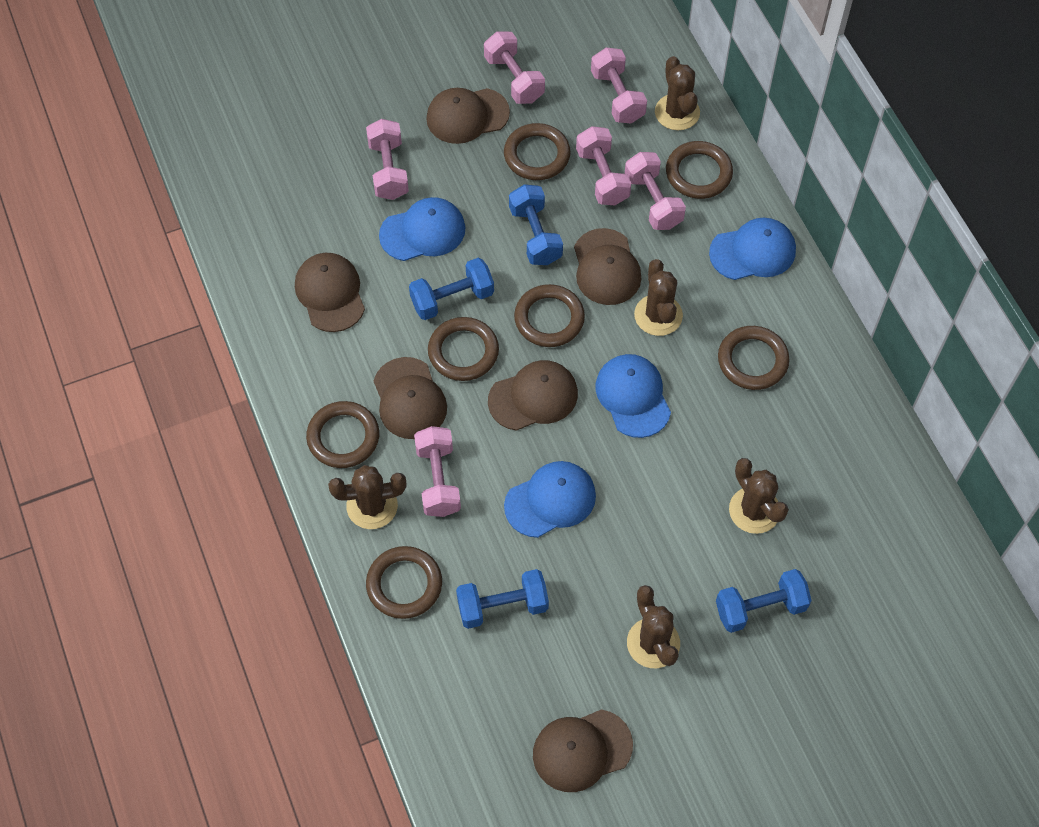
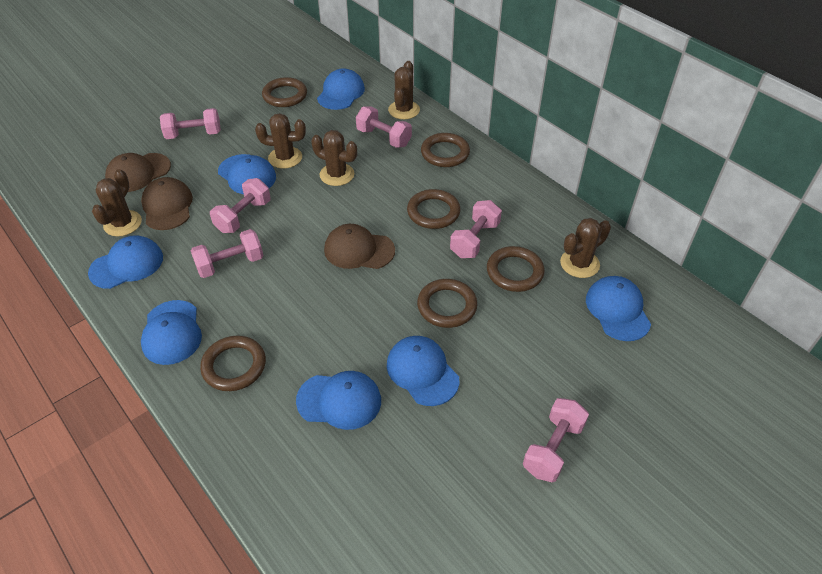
blue cap: [379,197,466,261] [504,461,596,538] [595,354,671,438] [709,218,796,280] = 4 -> [88,235,163,289] [141,300,202,365] [218,154,276,194] [296,371,381,430] [317,68,365,110] [387,336,459,406] [586,276,651,341] = 7
blue dumbbell: [409,258,494,320] [456,569,549,629] [509,184,563,265] [716,569,812,633] = 4 -> none = 0
brown cap: [295,253,365,332] [374,357,447,439] [426,88,510,144] [488,360,578,431] [533,709,633,792] [574,228,641,305] = 6 -> [105,153,171,192] [141,177,193,230] [324,224,395,269] = 3
brown ring: [306,401,379,468] [366,546,442,619] [428,317,499,381] [504,123,571,180] [514,284,585,347] [666,141,733,199] [718,326,790,390] = 7 -> [200,336,266,391] [262,77,307,107] [407,189,460,229] [417,279,477,328] [421,133,470,167] [487,246,545,292] = 6

